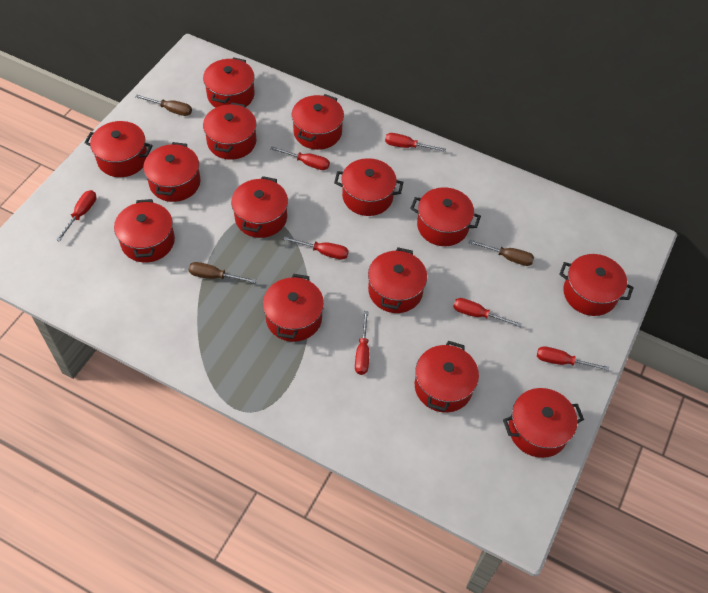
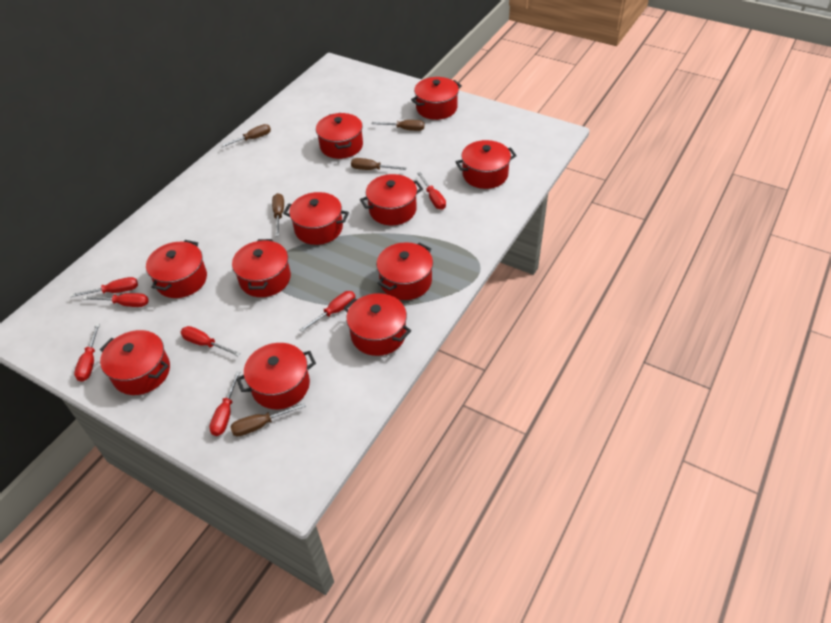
brown screwdriver: [135,95,192,116] [189,262,256,283] [469,240,534,266] = 3 -> [220,124,271,148] [230,403,306,436] [272,193,284,236] [351,158,406,170] [372,120,425,131] = 5
red pot: [84,121,153,177] [114,199,175,263] [143,142,201,202] [203,57,255,108] [203,103,257,160] [231,176,288,238] [263,274,324,342] [292,94,344,150] [334,158,403,216] [368,247,427,313] [410,187,481,246] [415,341,479,413] [503,388,584,458] [559,254,634,316] = 14 -> [100,330,170,395] [146,240,207,298] [232,239,291,297] [236,343,316,409] [283,192,349,245] [316,113,363,159] [344,293,411,356] [360,174,423,225] [376,242,433,300] [411,77,462,120] [455,140,517,189] = 11

